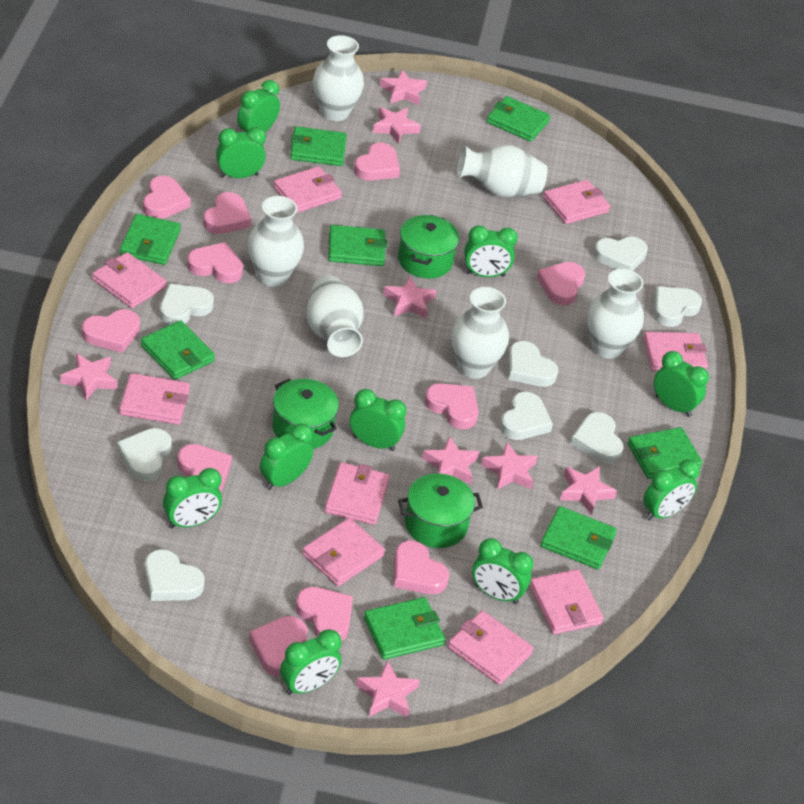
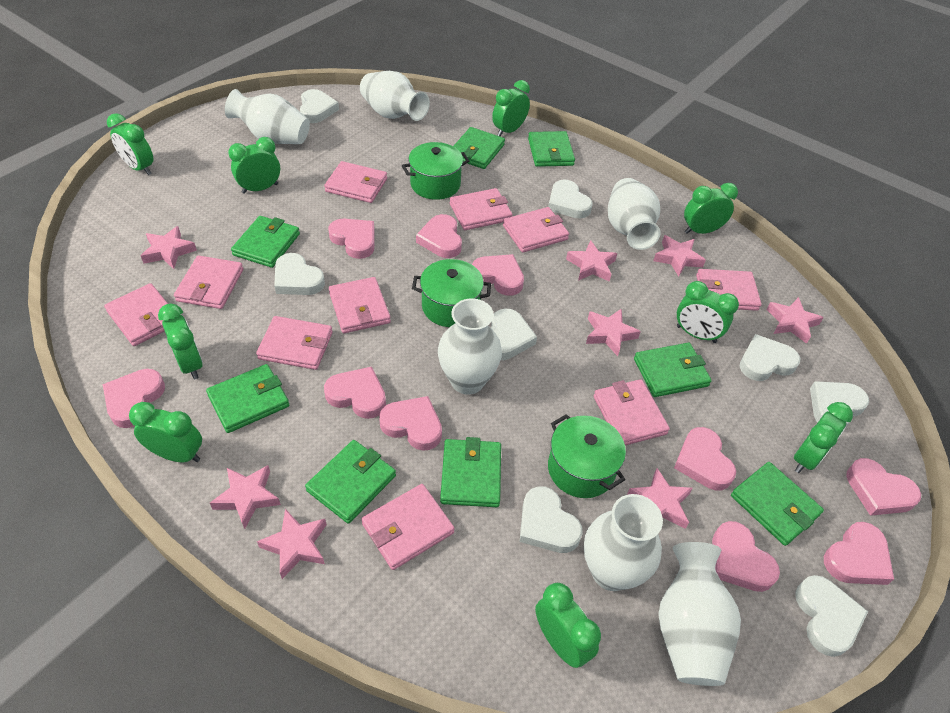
green clock: [163,468,222,528] [216,127,266,178] [237,80,280,132] [260,424,313,490] [280,629,342,695] [350,389,407,451] [464,225,518,277] [472,538,533,604] [643,459,700,521] [654,351,709,417] = 10 -> [107,113,154,175] [129,402,202,462] [158,303,203,380] [228,137,280,194] [492,80,530,136] [535,583,601,668] [677,281,739,343] [684,183,738,234] [794,402,853,473] = 9
pink heart: [82,309,140,353] [143,176,191,219] [177,444,232,492] [187,242,243,283] [203,192,252,234] [249,616,308,677] [296,587,353,642] [354,143,400,181] [394,541,449,594] [425,383,479,429] [537,262,585,305] = 11 -> [103,369,165,428] [324,367,386,419] [328,219,375,259] [379,396,442,451] [416,214,462,258] [472,254,524,296] [674,427,736,490] [712,521,780,592] [824,522,894,585] [846,458,921,516] = 10
pink wallet: [92,252,167,308] [119,373,190,425] [273,166,342,213] [302,518,385,586] [324,462,390,525] [448,611,534,685] [529,569,604,634] [543,180,611,224] [643,332,708,371] = 9 -> [104,283,168,346] [174,255,243,309] [256,316,333,370] [324,161,387,203] [329,277,391,333] [361,484,455,570] [450,188,513,230] [503,207,569,253] [594,379,670,445] [696,269,762,311] = 10

